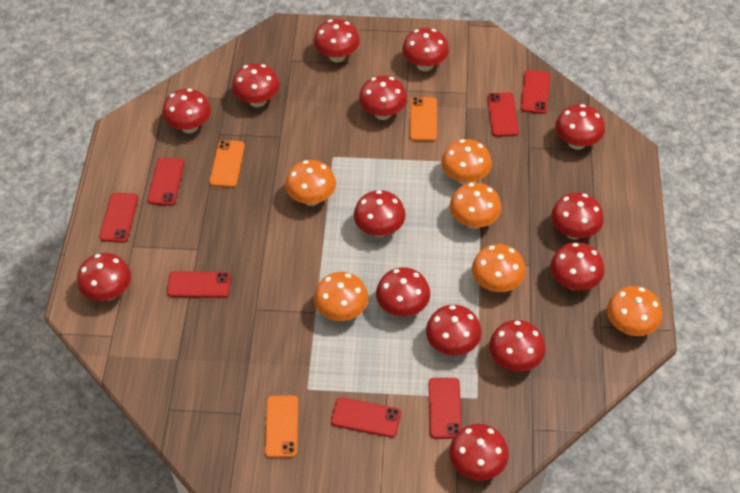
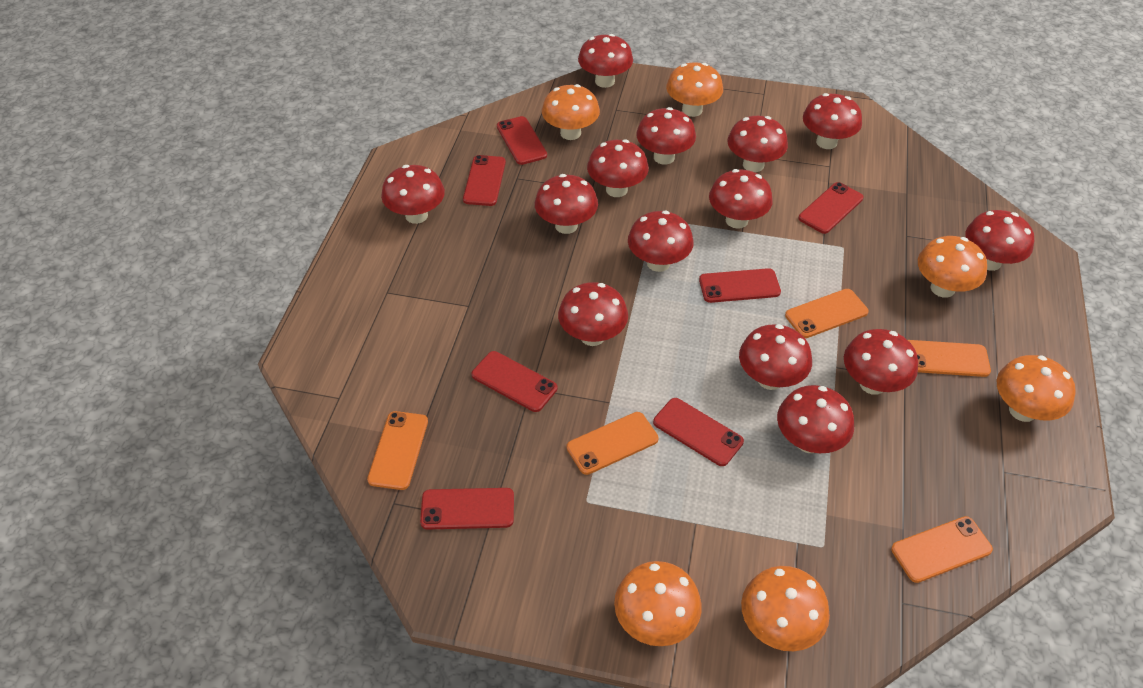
orange phone: [210,140,245,187] [265,395,298,458] [410,97,437,141] = 3 -> [367,411,428,490] [567,412,658,475] [785,289,869,338] [891,516,993,583] [908,340,991,377] = 5

